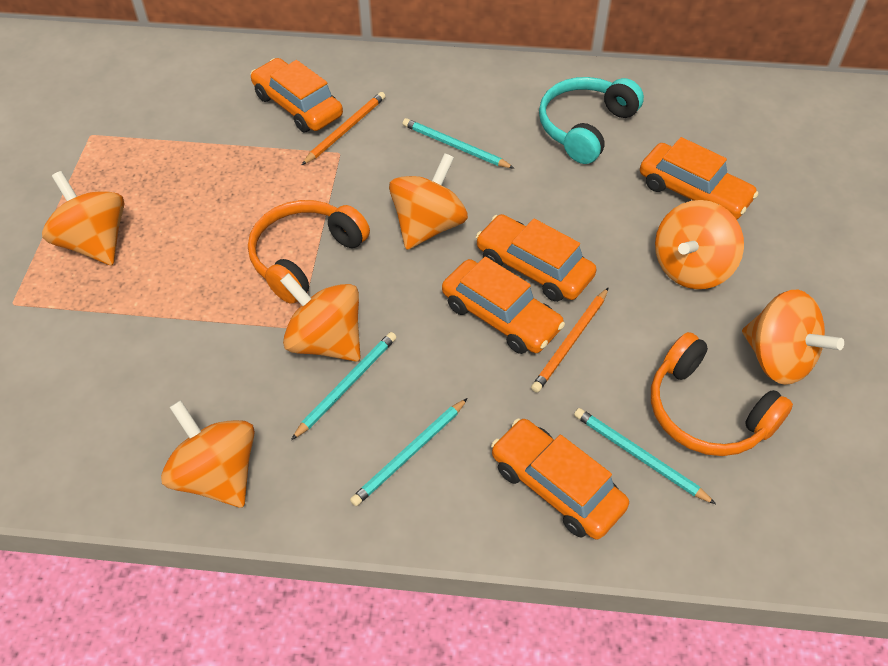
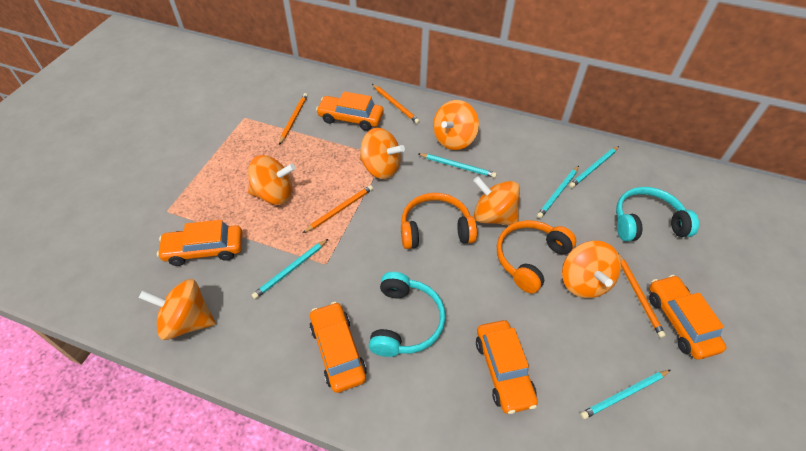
orange pencil: [302,92,385,165] [531,287,609,393] = 2 -> [279,93,308,145] [303,185,373,233] [372,84,420,124] [617,252,666,338] = 4
turquoise headphones: [539,77,644,164] = 1 -> [369,272,446,357] [616,187,699,241] = 2
turquoise pencil: [291,332,397,440] [350,398,468,506] [403,118,515,169] [574,408,716,504] = 4 -> [252,239,328,299] [418,153,497,178] [537,166,579,218] [569,146,619,188] [580,370,670,419] = 5

